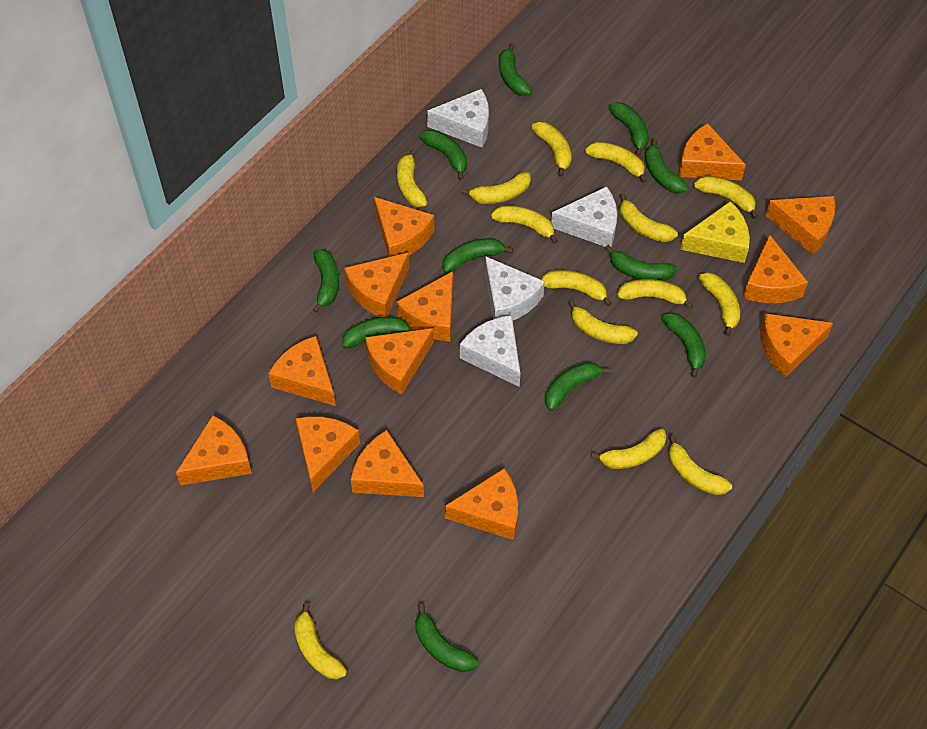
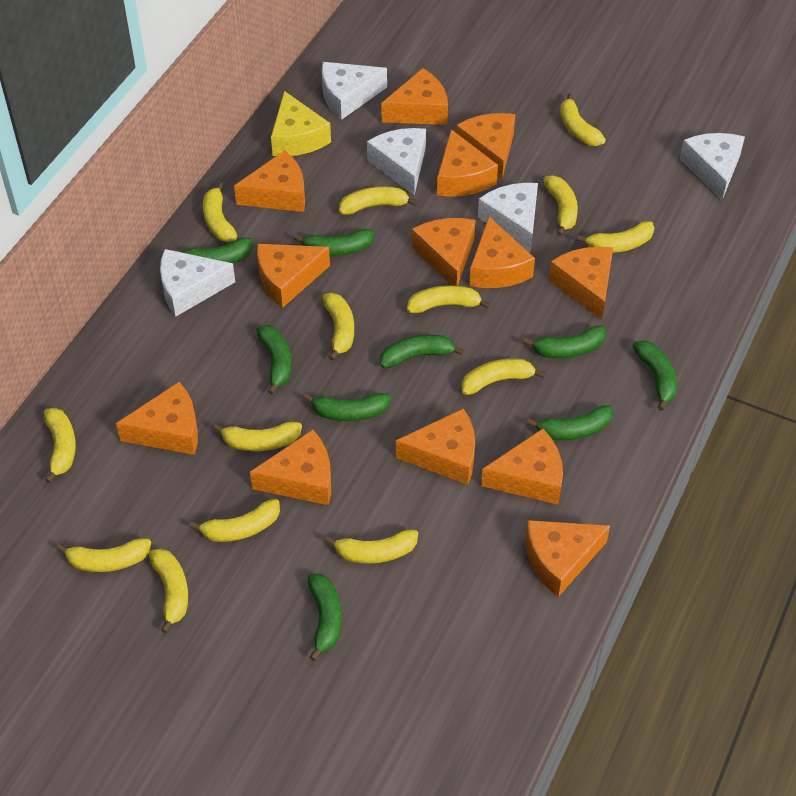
green banana: [313,249,339,313] [342,317,415,348] [415,604,479,672] [419,130,467,180] [442,238,513,273] [499,43,532,96] [545,362,611,411] [605,245,677,281] [608,102,649,157] [645,138,689,194] [661,312,706,378] = 11 -> [173,238,253,263] [256,325,292,394] [294,229,374,256] [303,393,391,421] [308,574,342,661] [380,335,464,368] [523,326,606,358] [527,405,613,440] [632,341,677,411] = 9
white cheese: [427,89,489,148] [460,315,520,387] [485,256,545,321] [551,186,617,247] = 4 -> [160,249,235,317] [322,62,387,120] [367,128,426,195] [478,183,538,253] [680,133,745,200] = 5

